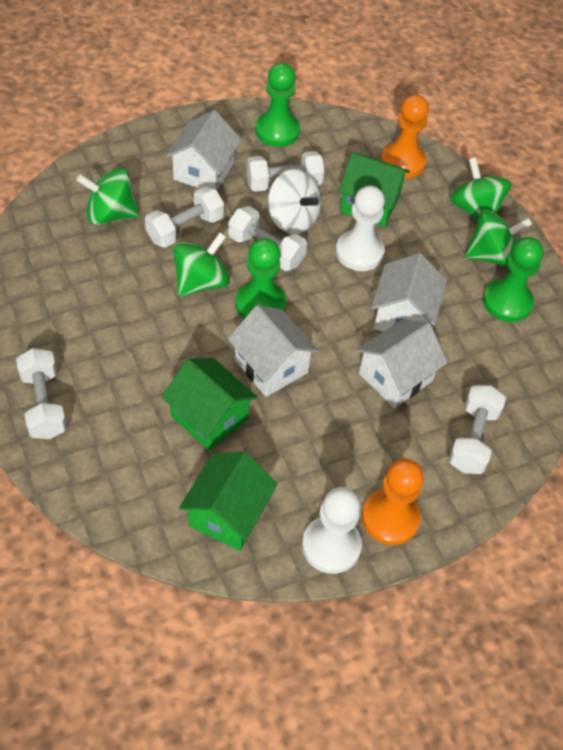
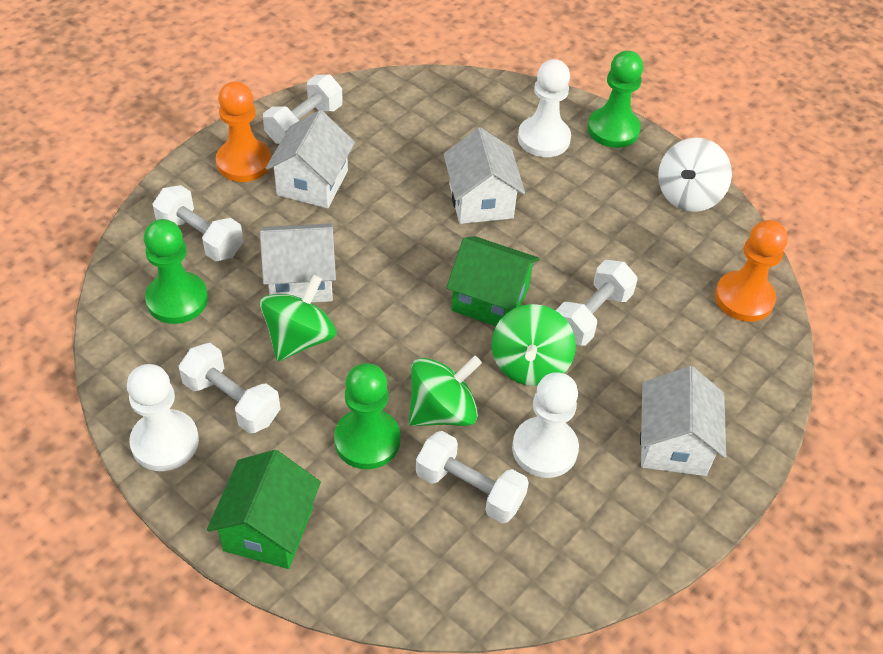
green house: [162,358,257,451] [179,452,278,551] [338,152,410,227] = 3 -> [207,450,321,569] [447,236,540,326] = 2
green spinning top: [76,168,139,225] [173,232,230,296] [450,157,512,220] [465,210,532,267] = 4 -> [260,275,336,361] [409,356,482,426] [492,304,576,386] = 3
white pawn: [302,487,362,574] [336,186,385,271] = 2 -> [127,364,199,471] [512,372,579,478] [518,59,571,157] = 3

